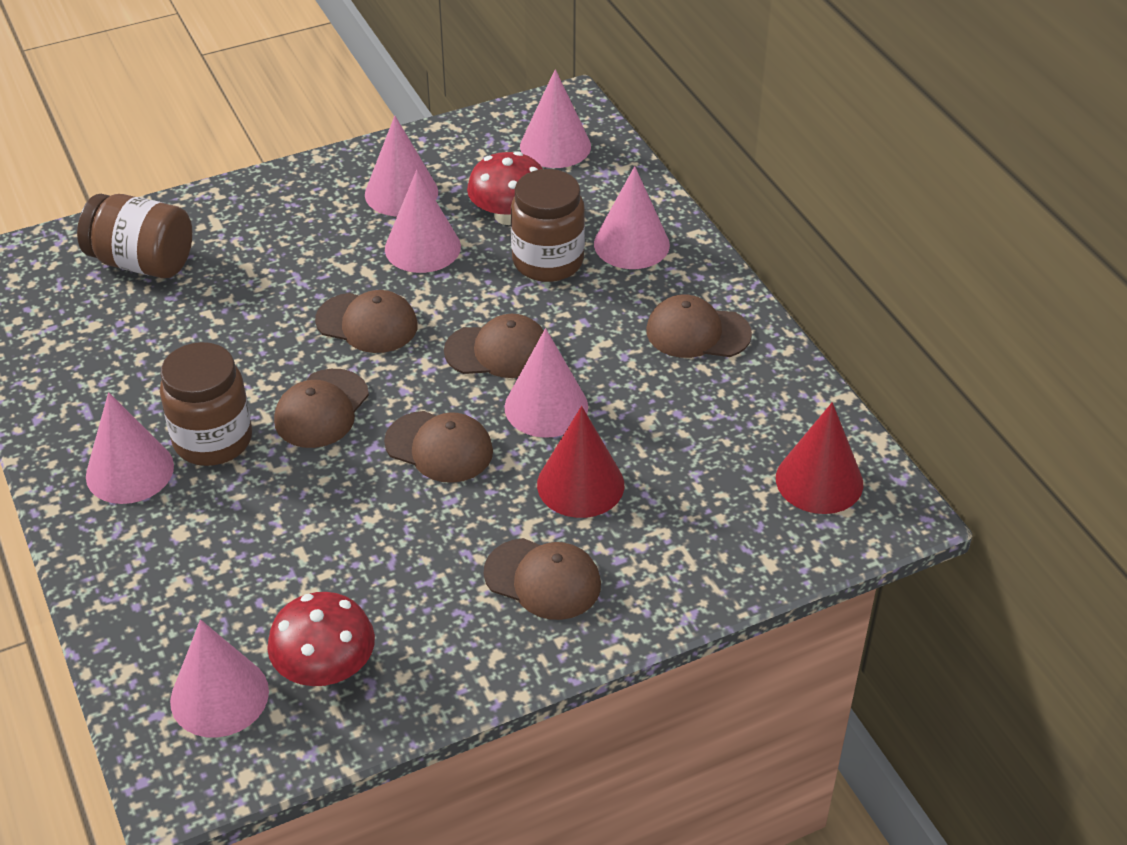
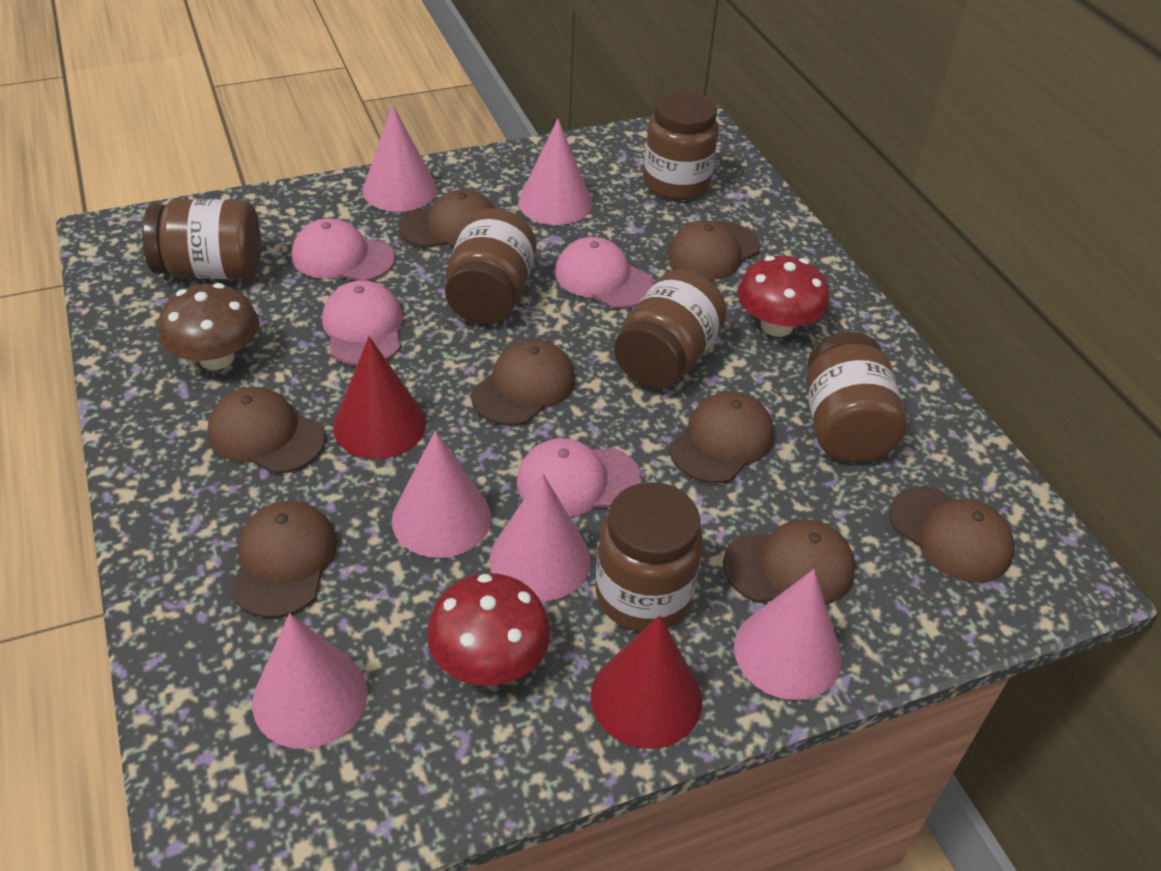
brown cap: [274,369,369,448] [315,290,418,353] [384,411,493,483] [444,314,544,378] [484,538,601,620] [646,294,752,358] = 6 -> [208,387,325,474] [230,501,338,618] [399,189,494,248] [471,339,575,426] [667,221,760,280] [670,391,774,483] [723,519,855,604] [889,486,1015,583] = 8
brown jar: [77,194,193,278] [160,342,252,466] [511,169,585,282] = 3 -> [142,199,261,279] [445,208,536,325] [596,482,703,632] [614,270,727,389] [644,91,719,200] [806,332,906,462] = 6
brown mushroom: none = 0 -> [158,283,259,370] = 1
pink cap: none = 0 -> [292,218,395,281] [322,280,403,366] [517,438,642,517] [555,237,654,309] = 4
pink cone: [86,392,174,504] [170,619,269,738] [365,116,438,216] [385,170,461,273] [504,328,588,438] [520,69,591,168] [594,166,670,269] = 7 -> [252,613,368,749] [363,105,437,212] [392,431,491,558] [489,473,591,602] [518,119,592,225] [734,569,842,700] = 6

